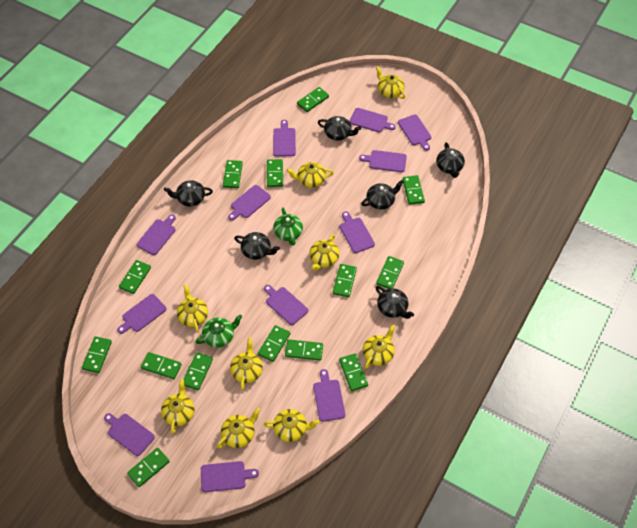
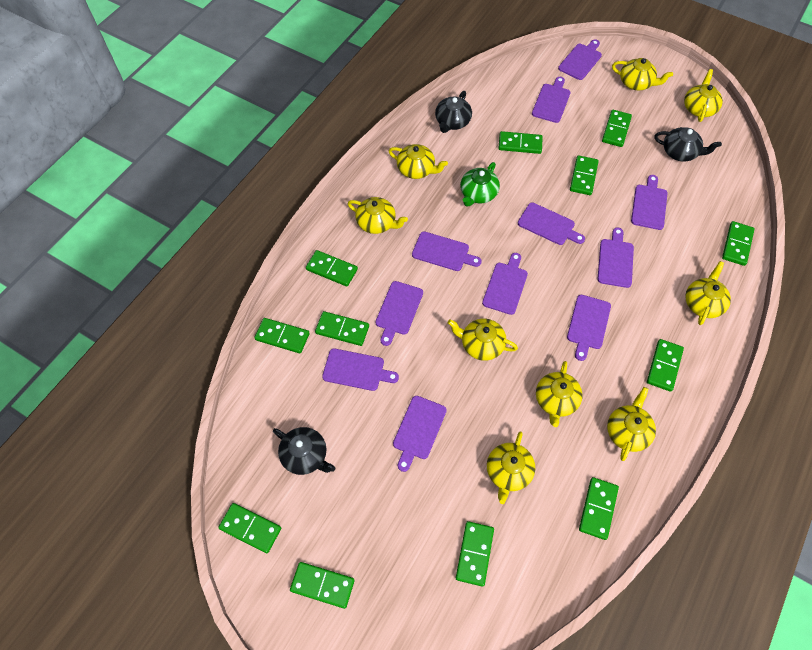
black teapot: [164,180,213,206] [234,232,280,260] [318,116,361,141] [361,180,404,210] [376,286,414,319] [436,142,465,178] = 6 -> [273,427,335,475] [435,91,472,133] [654,127,722,162] = 3
green domino: [82,336,112,373] [119,260,151,294] [127,448,170,487] [141,352,182,379] [184,353,213,390] [223,160,243,188] [258,325,290,362] [267,159,283,187] [285,339,323,361] [297,87,329,112] [333,264,357,297] [339,353,368,391] [376,256,404,289] [402,175,425,205] = 14 -> [218,503,281,553] [254,318,310,353] [290,562,355,609] [306,250,358,287] [315,311,369,346] [456,521,494,587] [499,131,543,154] [570,155,599,195] [579,477,619,540] [602,110,632,147] [647,339,684,392] [722,221,755,266] = 12
green teapot: [195,314,242,348] [273,208,303,246] = 2 -> [460,162,500,207] = 1
purple cutting board: [104,413,155,456] [117,294,167,334] [137,214,176,255] [201,461,259,492] [228,185,271,221] [264,285,308,325] [273,120,296,157] [313,369,345,422] [340,211,375,253] [350,108,396,132] [359,150,407,172] [398,115,431,151] = 12 -> [322,349,399,391] [375,281,423,346] [393,396,447,472] [412,232,482,271] [482,253,528,315] [518,203,585,245] [532,77,571,123] [558,39,602,80] [567,295,611,361] [598,228,634,288] [631,175,668,230] = 11

